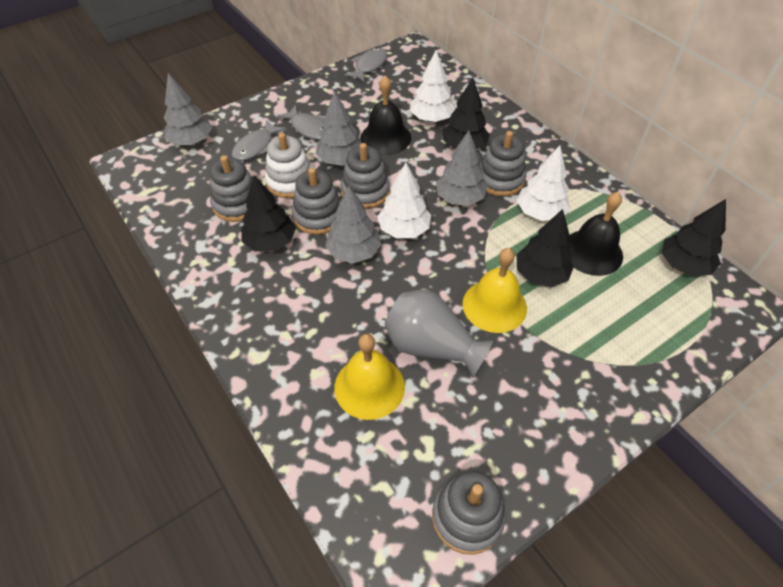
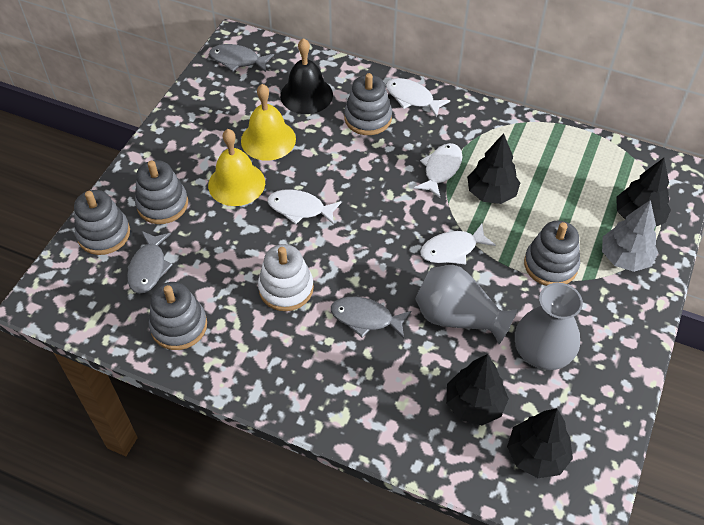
black bell: [360,76,411,155] [568,192,623,276] = 2 -> [280,38,333,114] = 1
grey tree: [164,73,212,145] [316,91,361,166] [325,186,381,263] [436,131,488,206] = 4 -> [602,200,658,272] = 1
grey vase: [385,290,494,378] = 1 -> [415,265,517,344] [515,283,583,370] = 2
white fish: none = 0 -> [268,189,342,225] [386,78,450,117] [414,143,462,198] [420,224,496,265] = 4
white tree: [377,163,431,238] [410,50,456,122] [517,145,570,221] = 3 -> none = 0

